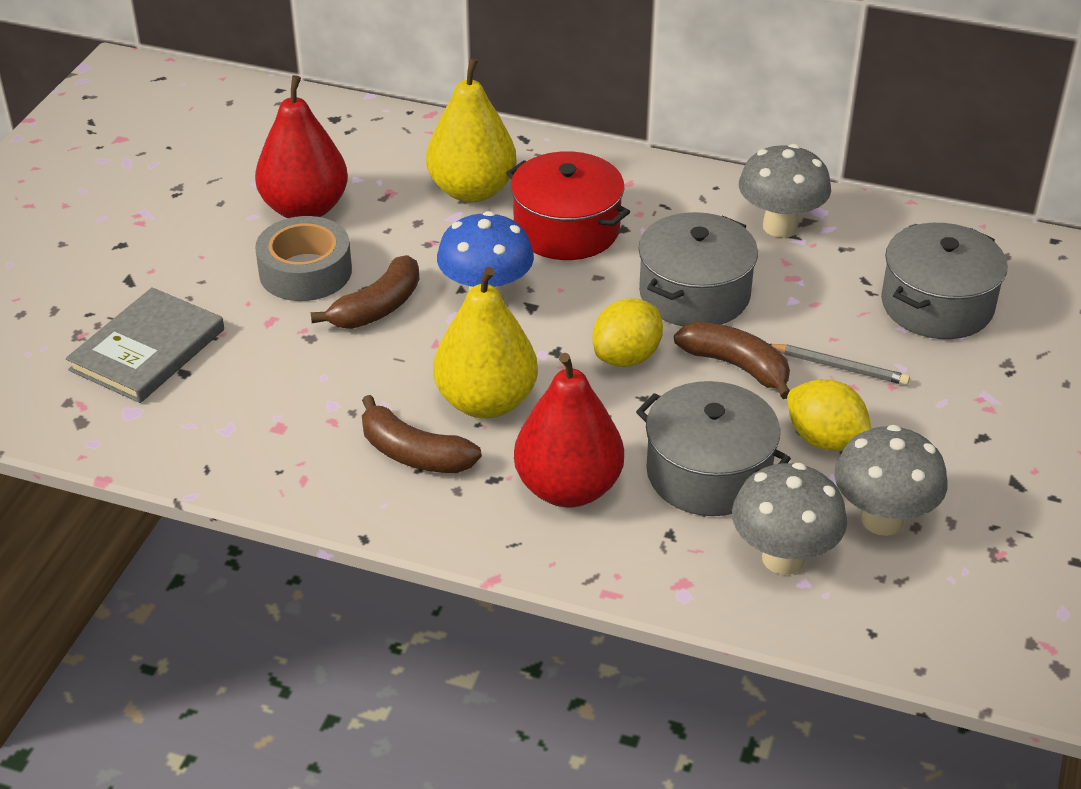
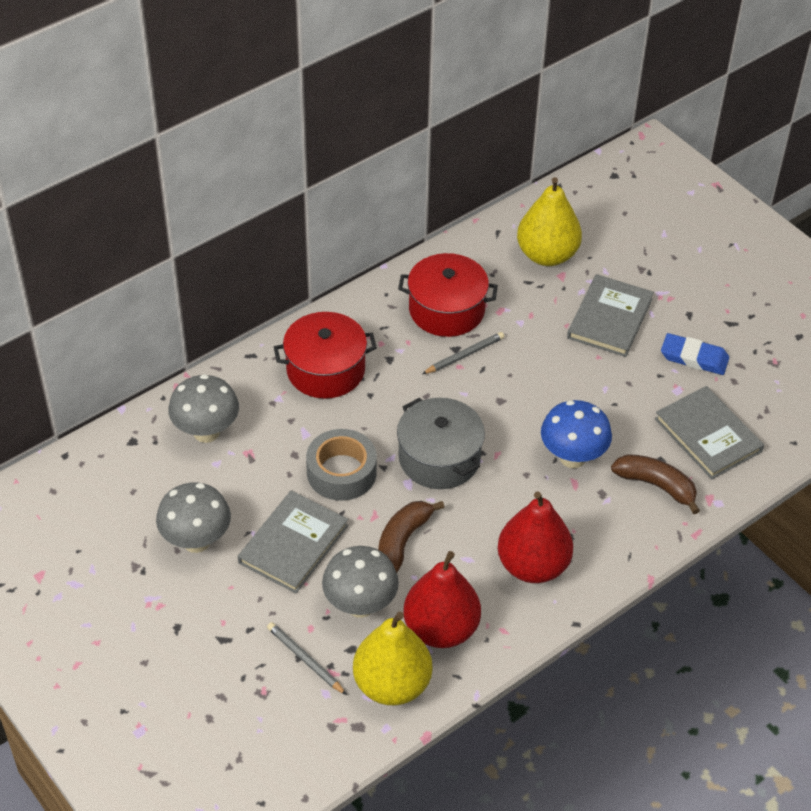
blue eraser: none = 0 -> [661,333,729,375] = 1
brown banana: [311,255,419,329] [362,395,482,473] [674,322,790,399] = 3 -> [378,501,444,573] [611,454,700,514] = 2
grey book: [66,287,224,403] = 1 -> [238,490,348,593] [567,274,654,357] [655,386,764,479] = 3
grey pencil: [770,344,910,385] = 1 -> [267,622,347,695] [422,332,504,374] = 2
grey pot: [636,381,791,516] [638,212,758,326] [881,223,1008,339] = 3 -> [397,398,485,489] = 1
red pot: [506,151,630,260] = 1 -> [274,312,377,399] [398,253,498,337] = 2
yellow lemon: [592,298,663,367] [787,379,871,451] = 2 -> none = 0

